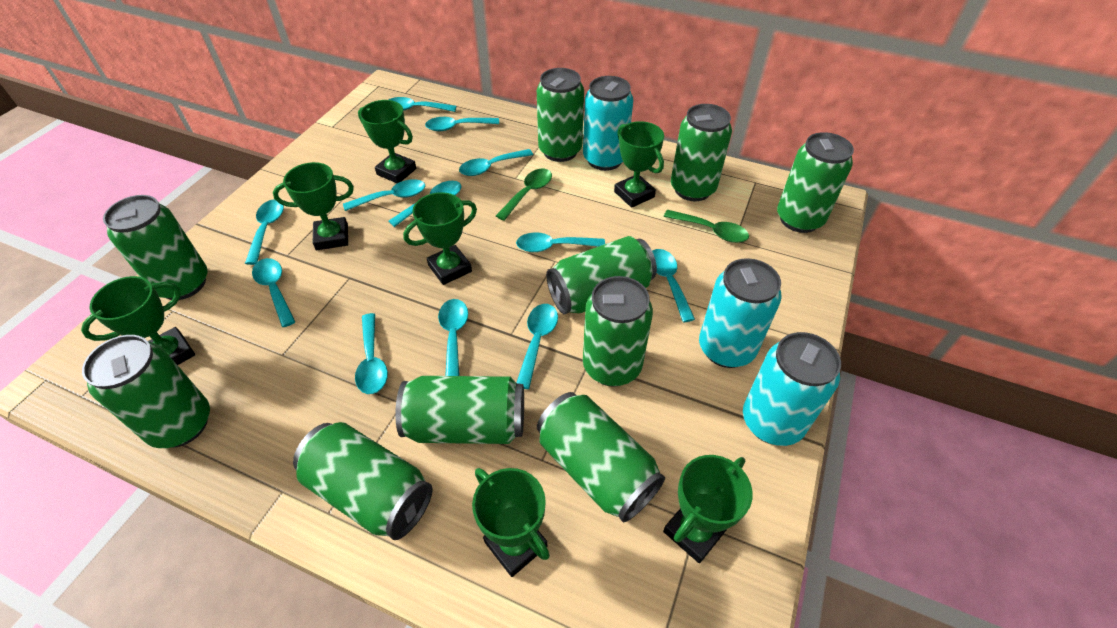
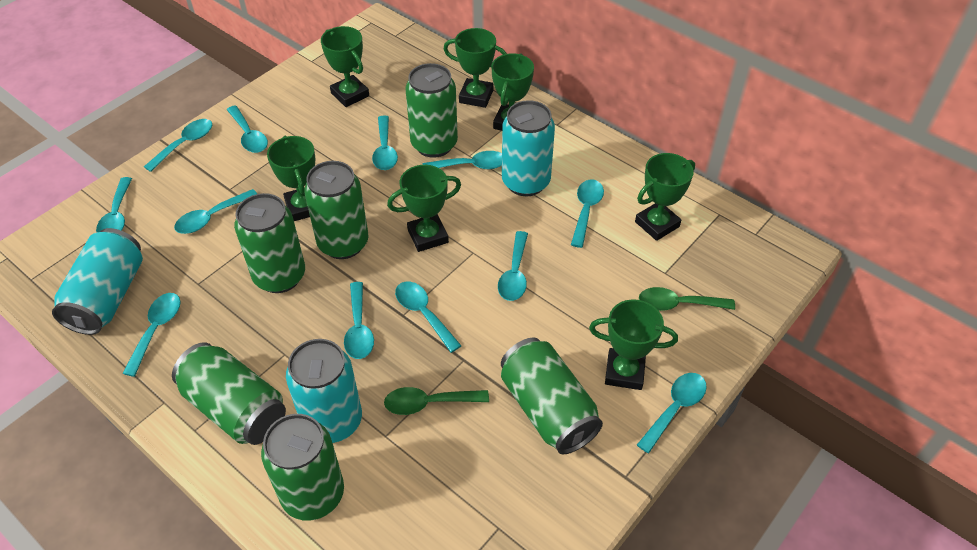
green can: [82,335,210,448] [103,195,208,300] [293,422,432,540] [395,376,524,444] [537,68,584,162] [537,392,665,522] [546,236,657,314] [583,276,653,387] [671,104,732,201] [777,132,854,233] = 10 -> [172,342,286,445] [234,193,305,293] [261,414,344,521] [304,161,368,259] [405,63,458,158] [501,338,603,455] = 6

